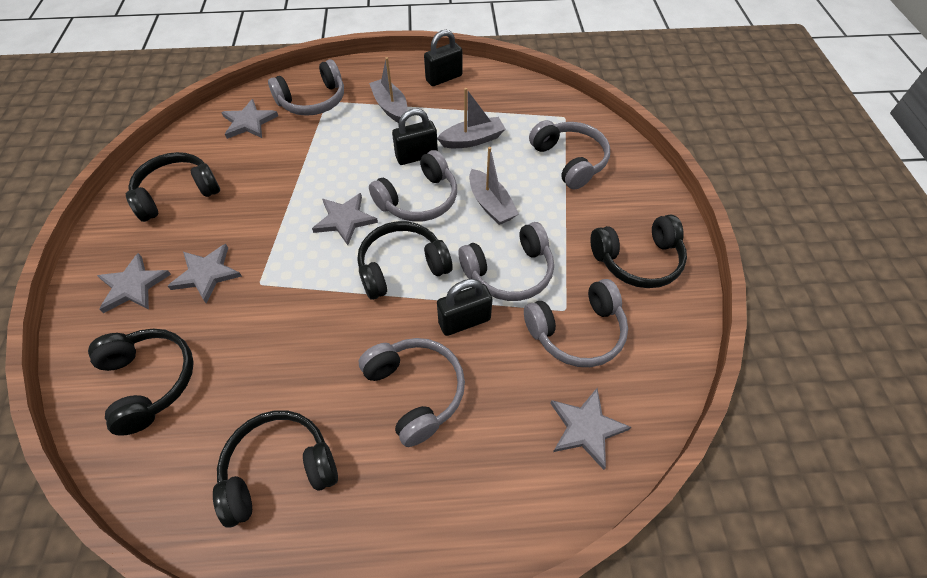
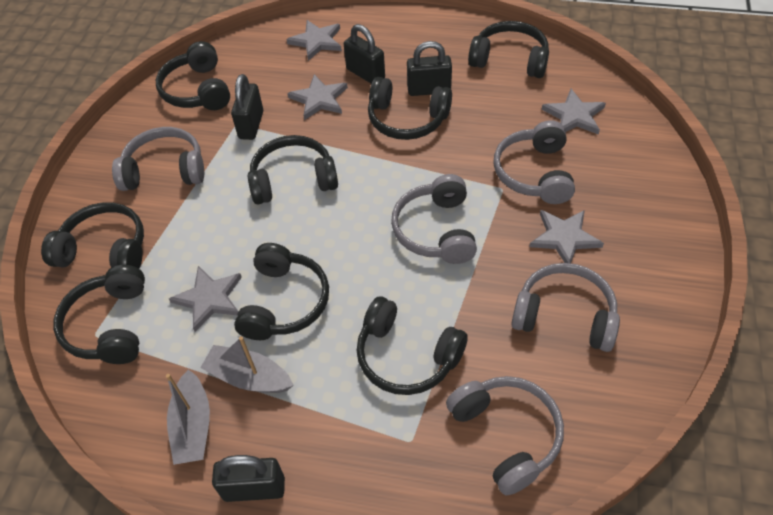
black headphones: [88,329,194,436] [126,152,220,222] [213,410,338,528] [357,221,453,300] [590,215,687,288] = 5 -> [41,202,144,268] [53,265,145,364] [156,41,230,110] [234,243,329,340] [248,135,338,204] [357,297,468,395] [368,77,452,140] [468,21,549,78] = 8
black padlock: [392,109,438,165] [424,30,462,86] [437,279,493,336] = 3 -> [212,455,285,502] [231,74,263,140] [344,24,385,84] [407,41,452,96] = 4
grey boat: [369,57,407,123] [437,88,505,148] [469,147,519,225] = 3 -> [166,369,210,465] [200,336,293,393] = 2
grey headphones: [268,59,344,116] [359,338,465,447] [369,150,457,222] [458,222,554,301] [524,279,628,367] [529,120,610,189] = 6 -> [112,127,204,191] [391,174,477,264] [446,376,564,495] [493,120,575,204] [511,263,620,352] = 5

